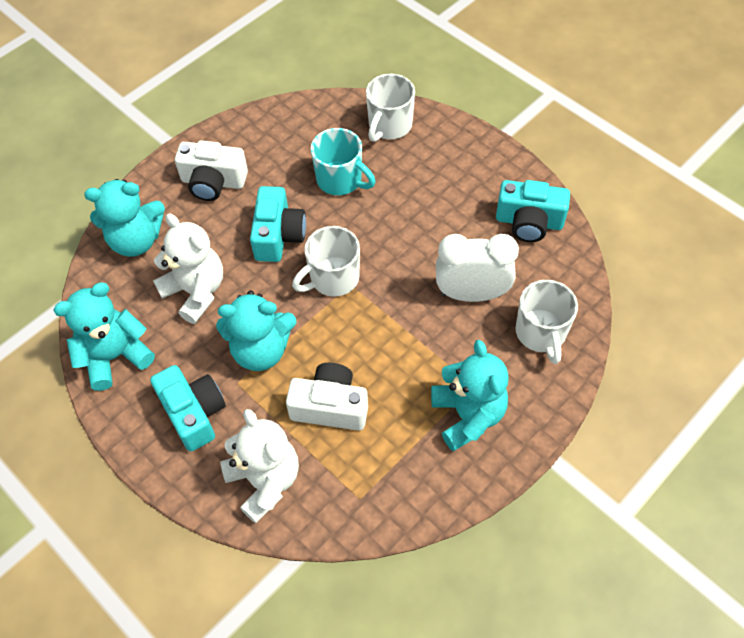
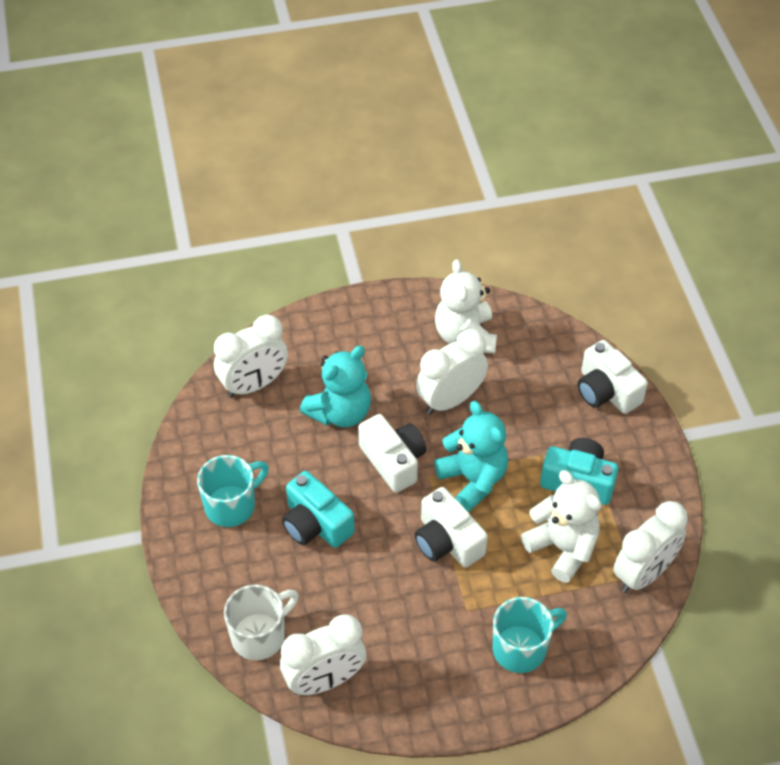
turquoise camera: [150,365,226,452] [250,186,306,262] [496,180,570,242] = 3 -> [282,471,355,548] [540,438,618,505] = 2
turquoise mug: [311,128,376,195] = 1 -> [197,455,269,527] [493,597,567,673] = 2
turquoise teddy bear: [53,282,155,391] [84,179,165,257] [216,290,297,371] [431,340,509,451] = 4 -> [300,345,371,427] [434,401,508,512] = 2
white camera: [175,140,248,201] [286,363,368,431] = 2 -> [358,414,426,493] [414,487,488,568] [578,340,648,414] = 3
white clock: [436,234,519,302] = 1 -> [214,315,288,398] [280,614,366,695] [416,329,488,414] [613,501,688,593] = 4
white mug: [292,226,360,297] [366,74,415,142] [515,280,578,364] = 3 -> [224,584,299,660] = 1

